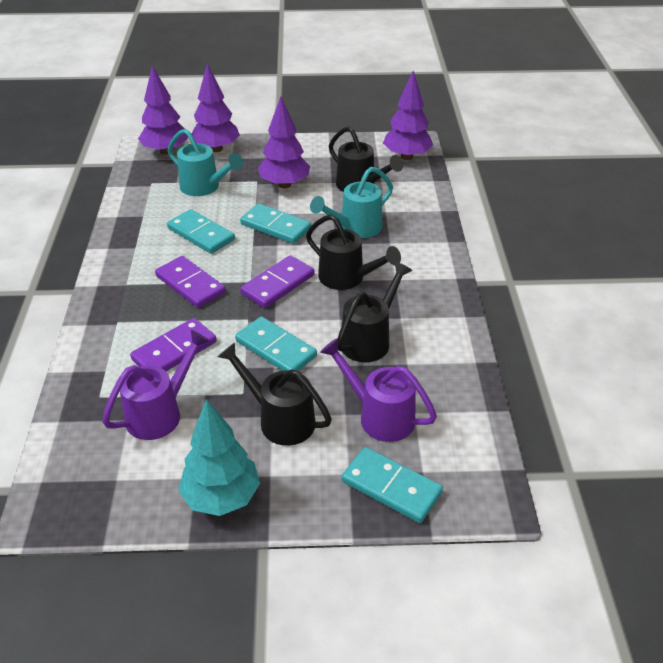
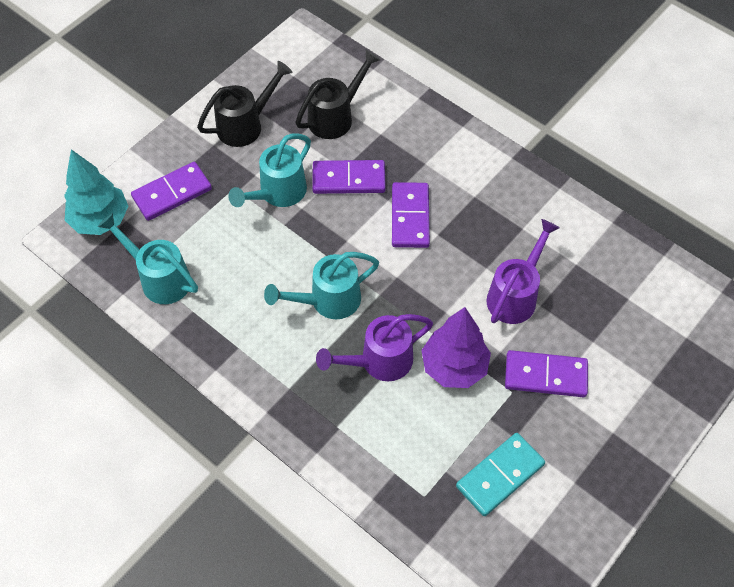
black watering can: [218,342,332,446] [306,214,401,290] [329,126,403,192] [338,262,412,362] = 4 -> [197,61,293,147] [295,50,381,139] = 2
purple domino: [130,318,217,371] [155,256,226,308] [240,255,315,308] = 3 -> [131,162,212,221] [312,160,386,194] [392,182,430,248] [505,350,588,397] = 4
purple tree: [138,65,188,155] [192,63,240,152] [258,96,310,188] [383,71,433,160] = 4 -> [421,307,491,388] = 1
turquoise domino: [167,209,235,254] [235,316,317,371] [240,203,311,244] [341,447,443,523] = 4 -> [456,433,545,516] = 1
turquoise watering can: [167,129,243,196] [310,167,393,238] = 2 -> [98,213,198,304] [228,133,311,207] [264,252,379,319] = 3

